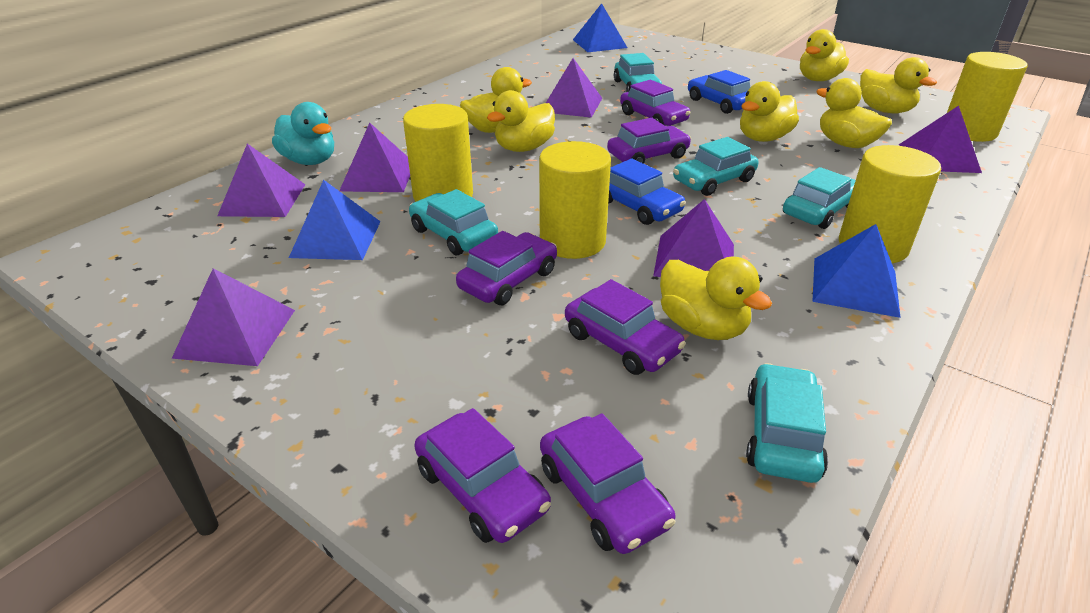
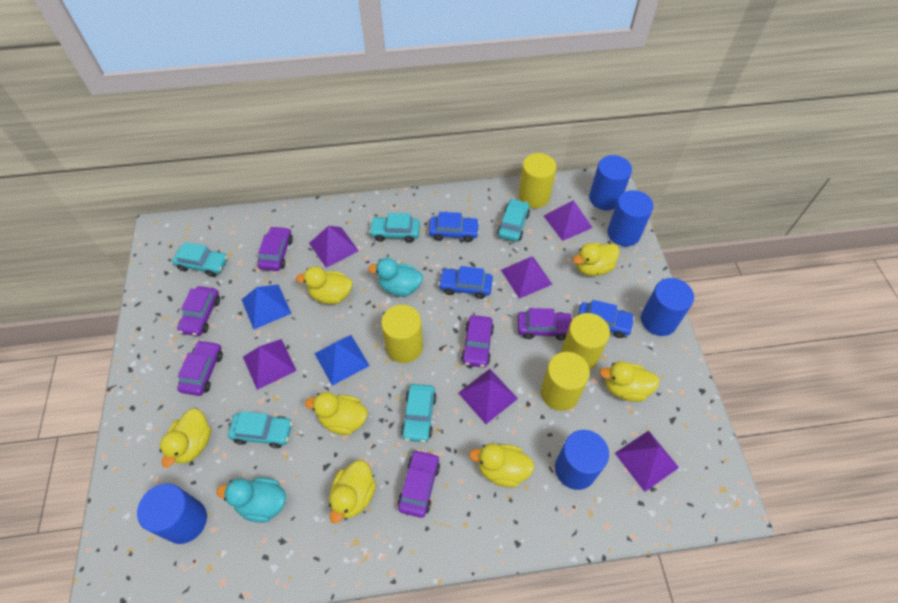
blue car: [608,159,686,225] [688,70,750,114] = 2 -> [429,212,480,242] [438,266,493,299] [578,300,635,338] = 3
blue cylinder: none = 0 -> [137,484,207,544] [555,430,609,490] [589,155,632,210] [607,190,653,247] [641,278,694,336] = 5
blue pyramid: [289,180,381,260] [573,3,627,52] [812,224,901,318] = 3 -> [242,285,292,329] [314,335,370,386] = 2
turquoise duck: [272,102,334,165] = 1 -> [216,477,286,523] [368,258,423,297] = 2

